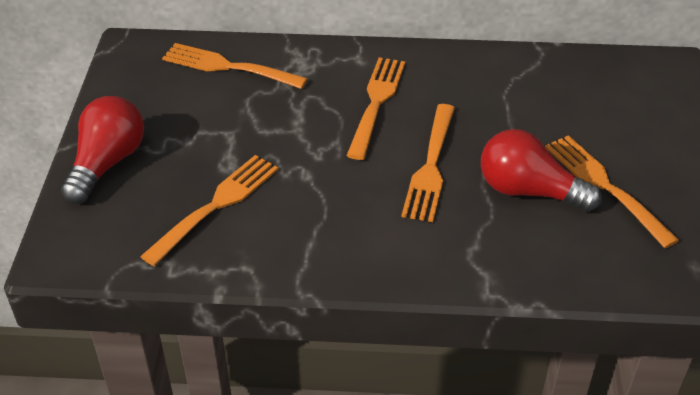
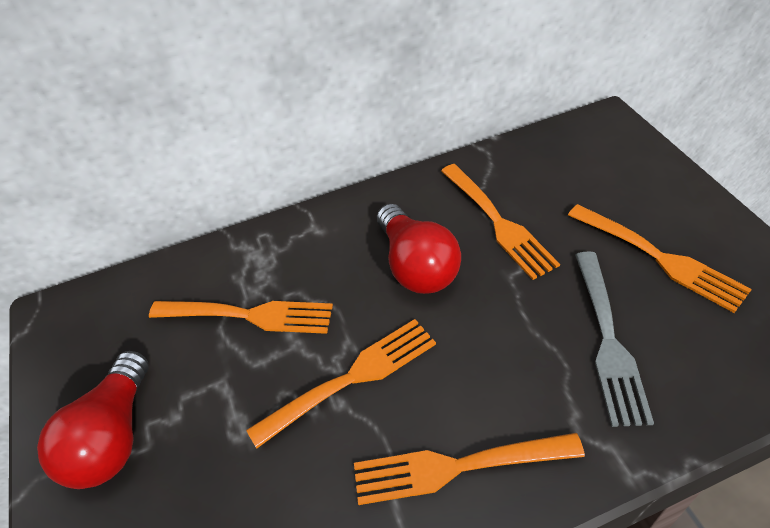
grey fork: none = 0 -> [575,251,654,427] = 1

